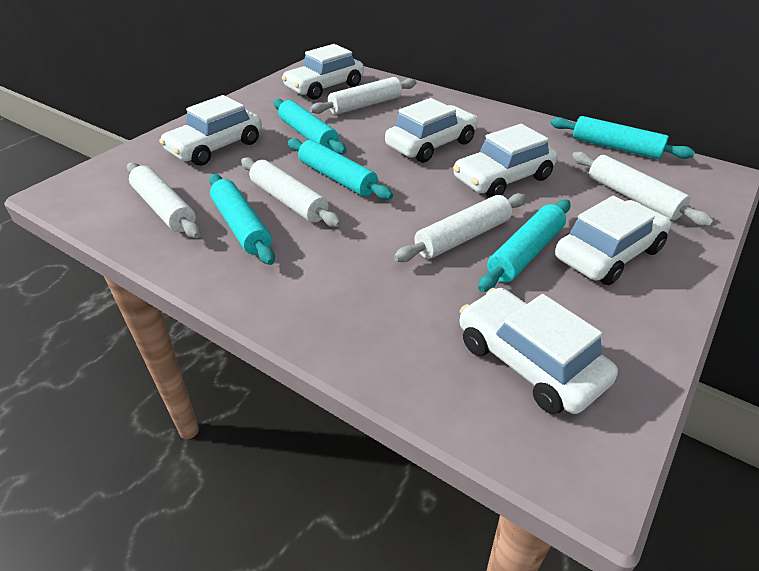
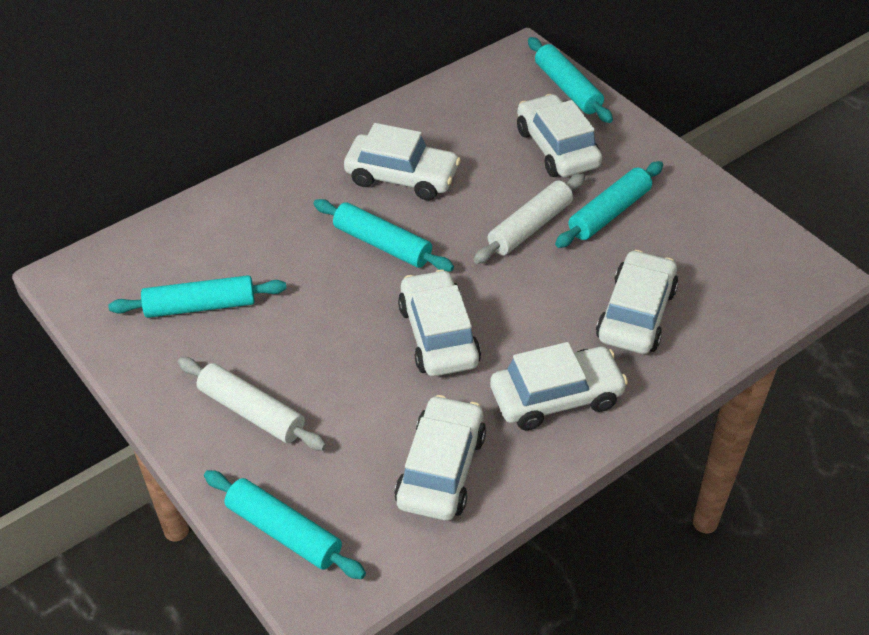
white rolling pin: [127,162,201,238] [241,157,341,227] [310,77,416,115] [394,193,527,262] [572,152,714,227] = 5 -> [178,357,327,451] [474,174,585,264] = 2

